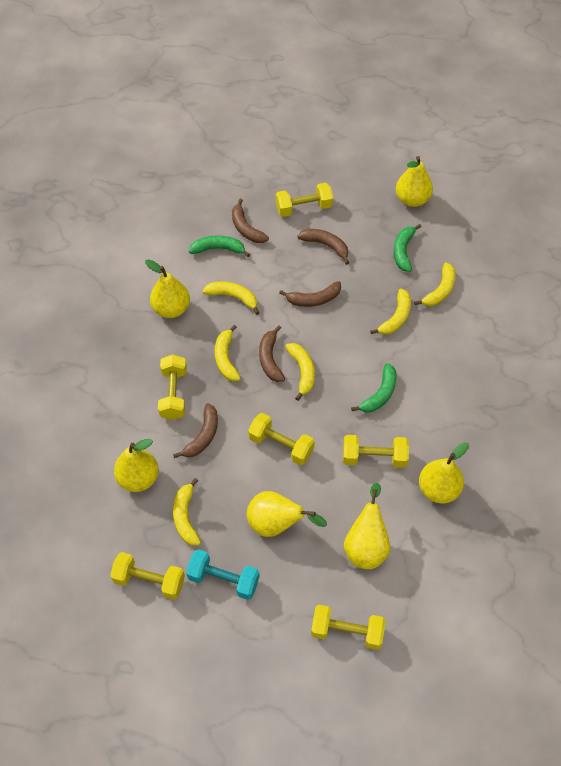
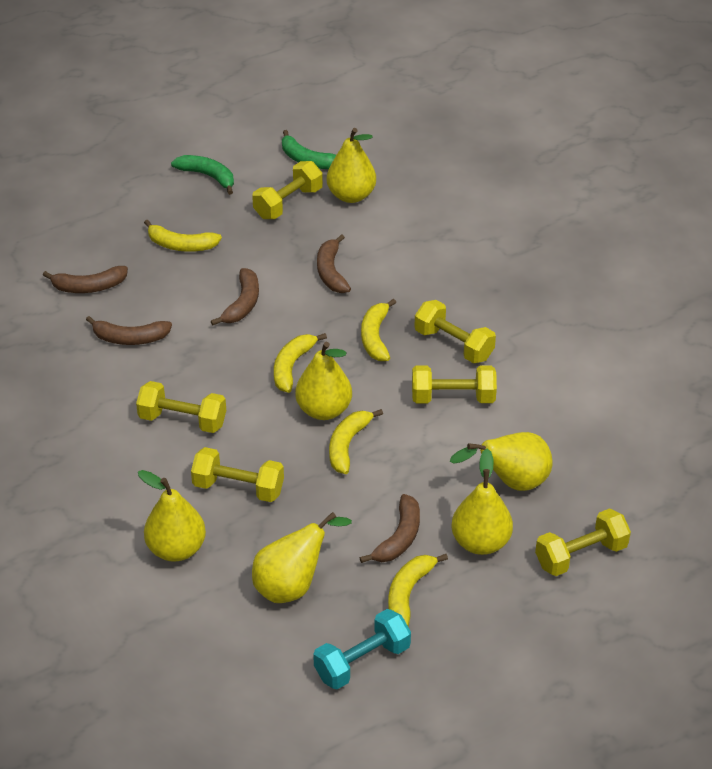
green banana: [189,236,250,257] [351,363,397,412] [394,224,421,272] = 3 -> [171,155,234,195] [282,130,336,169] = 2
yellow banana: [173,478,201,546] [202,282,259,315] [215,325,241,381] [285,343,315,401] [370,289,411,335] [414,262,456,306] = 6 -> [144,220,222,252] [274,333,327,393] [329,409,383,474] [361,299,396,361] [388,554,448,626] = 5

